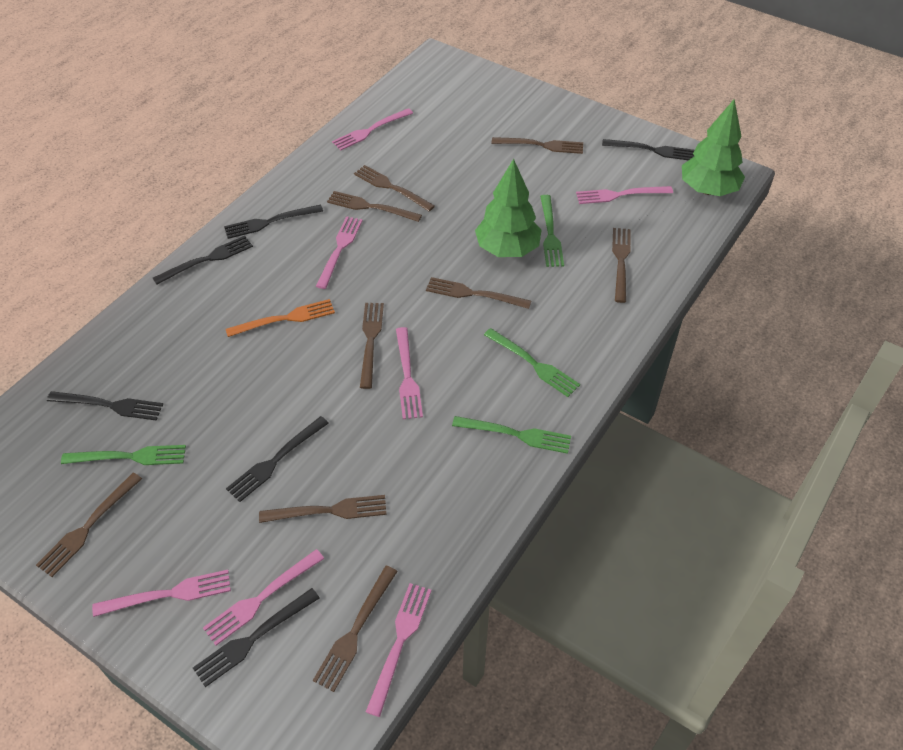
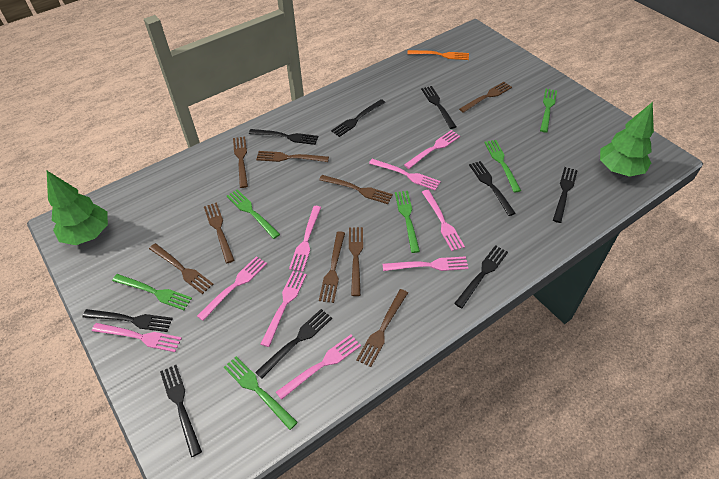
black fork: [47,391,163,420] [153,236,253,285] [193,588,319,687] [224,205,323,239] [226,416,329,502] [602,139,694,160] = 6 -> [82,309,173,332] [160,365,202,457] [249,129,318,145] [255,309,332,379] [331,99,386,137] [421,86,456,129] [454,245,508,308] [469,161,516,216] [553,167,578,223] = 9
green fork: [61,445,186,465] [452,416,571,454] [484,328,580,397] [540,195,564,267] = 4 -> [112,274,192,310] [224,356,298,430] [227,189,280,239] [395,191,420,253] [484,140,521,193] [540,89,557,133] = 6
pink fork: [92,570,231,617] [203,549,324,646] [316,216,363,289] [332,108,413,150] [366,583,432,717] [396,327,423,419] [576,186,673,204] = 7 -> [92,323,182,352] [197,256,267,321] [261,271,307,347] [276,335,361,400] [289,206,321,272] [369,159,441,190] [383,256,468,271] [404,130,460,169] [422,190,465,251] = 9

